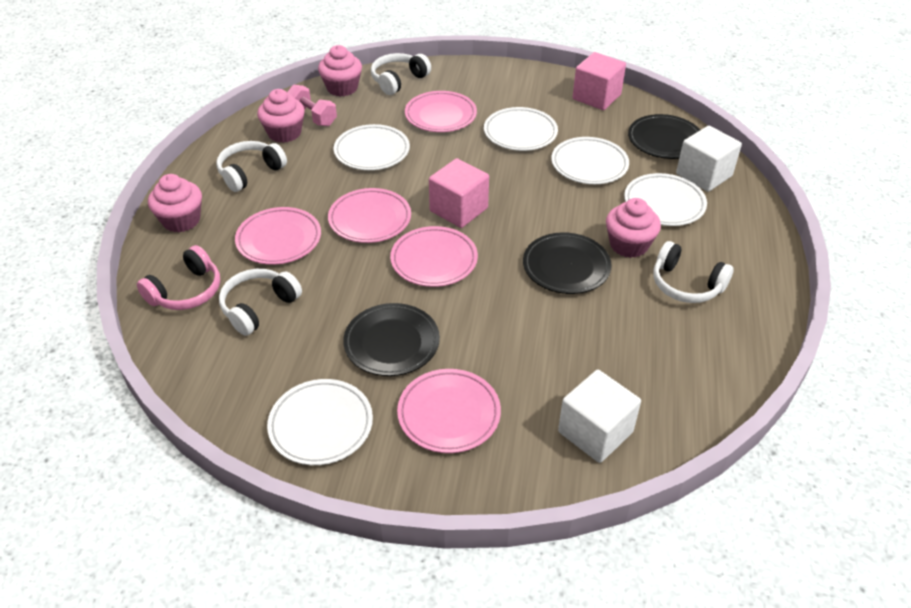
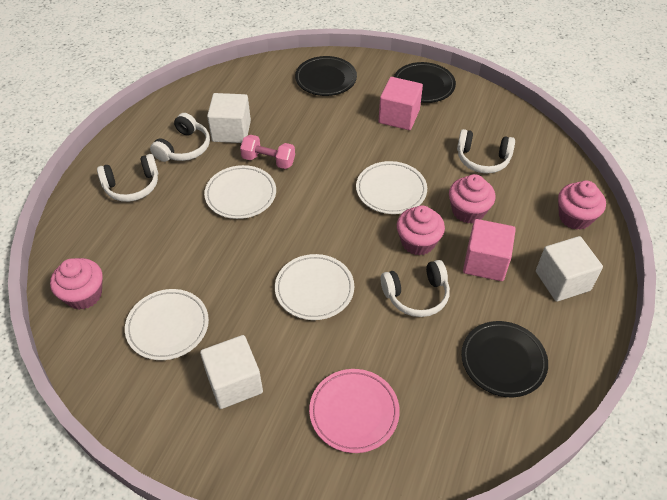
pink headphones: [137,245,220,310] = 1 -> none = 0
pink plate: [235,207,321,265] [328,188,411,243] [390,226,478,287] [397,369,501,453] [405,91,477,132] = 5 -> [309,369,400,453] = 1
white cube: [558,370,641,463] [676,126,742,192] = 2 -> [200,335,263,409] [207,93,251,143] [536,236,603,302] = 3
white plate: [267,379,373,465] [334,124,410,170] [484,107,558,151] [551,137,629,184] [624,173,707,226] = 5 -> [125,289,209,360] [204,165,276,219] [275,254,354,320] [356,161,427,214] = 4

